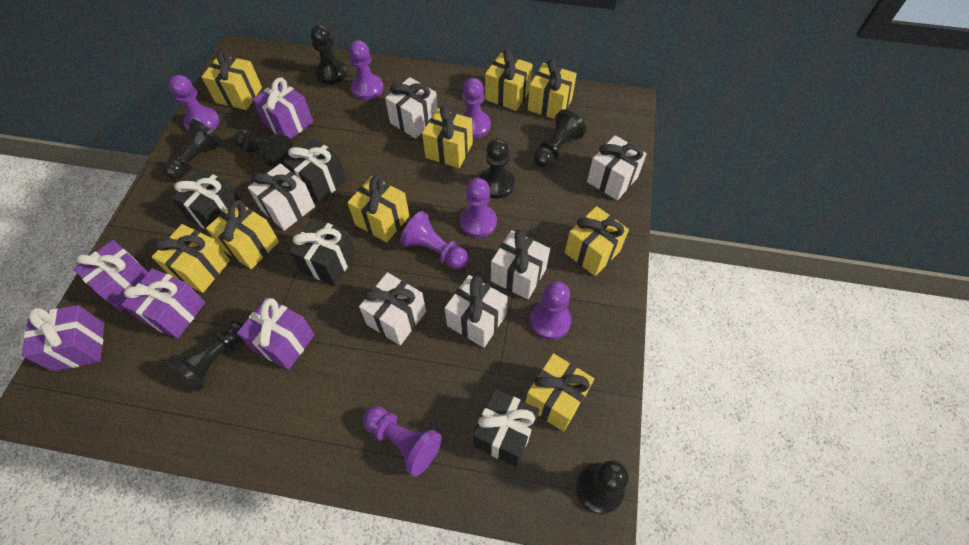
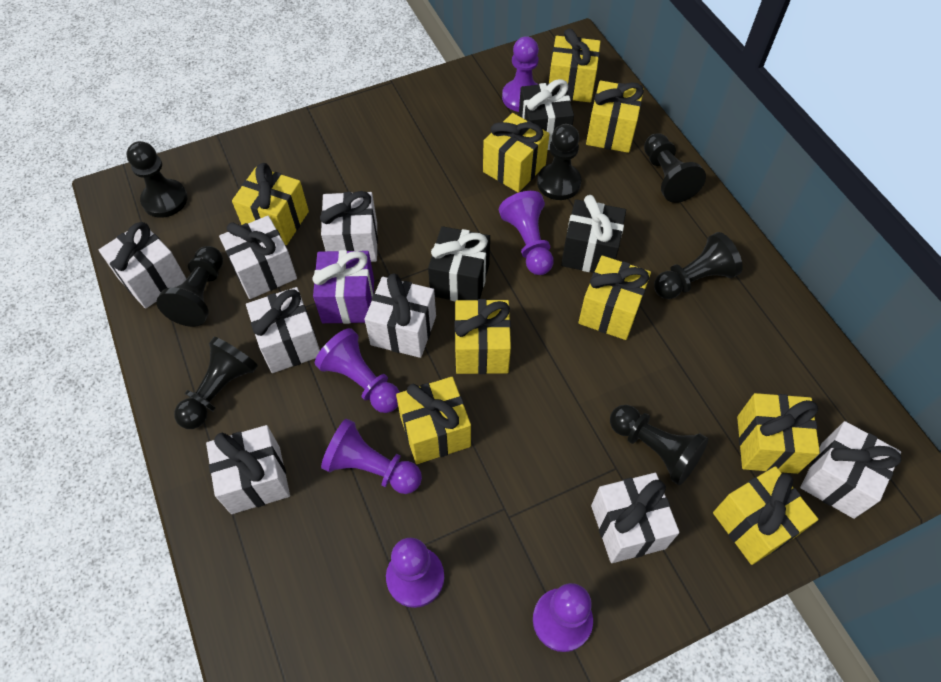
black gift: [171,169,241,229] [283,138,347,203] [289,218,356,286] [473,389,539,467] = 4 -> [428,226,490,301] [519,79,574,150] [561,195,626,273] = 3
purple gift: [22,305,104,372] [73,240,148,312] [121,268,205,339] [237,297,315,370] [252,78,313,139] = 5 -> [312,250,374,324] = 1
purple pawn: [169,75,220,132] [349,40,384,100] [363,406,442,476] [400,211,468,269] [460,178,497,238] [461,78,491,138] [530,281,571,340] = 7 -> [315,328,400,413] [321,419,422,494] [386,538,444,608] [499,191,554,275] [502,36,539,112] [533,583,593,652] = 6
white gift: [248,163,315,231] [359,272,426,345] [385,77,438,139] [445,275,508,348] [491,230,550,300] [587,135,647,200] = 6 -> [99,222,186,309] [206,425,290,514] [219,216,297,299] [246,287,320,373] [320,191,378,262] [365,273,436,358] [591,473,680,563] [800,421,901,519] = 8

